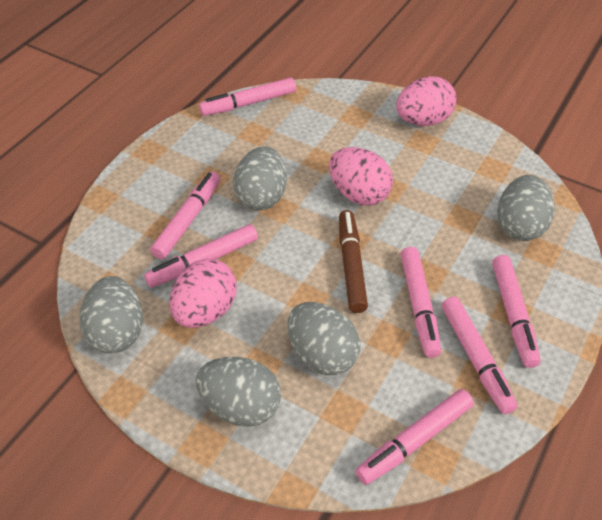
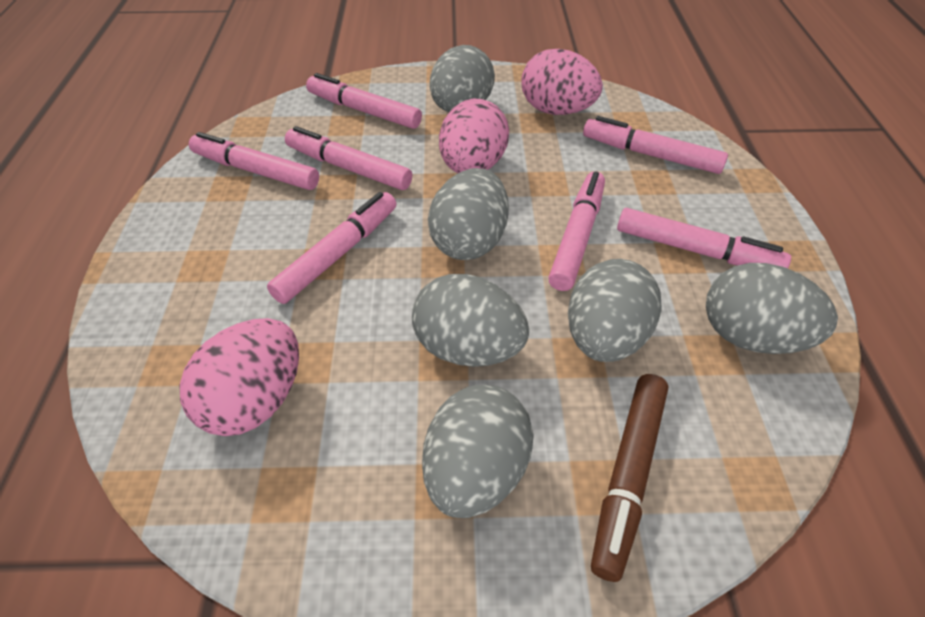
grey egg: [80,276,143,353] [196,357,281,427] [233,146,287,210] [288,302,360,375] [497,175,555,241] = 5 -> [412,274,529,367] [422,385,534,518] [428,168,509,260] [430,45,495,112] [568,259,662,362] [706,263,838,354] = 6

